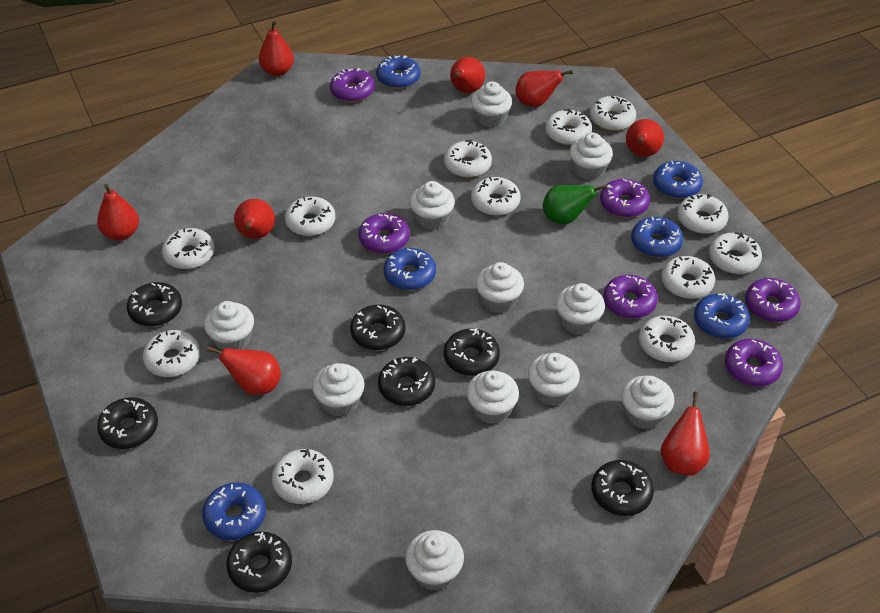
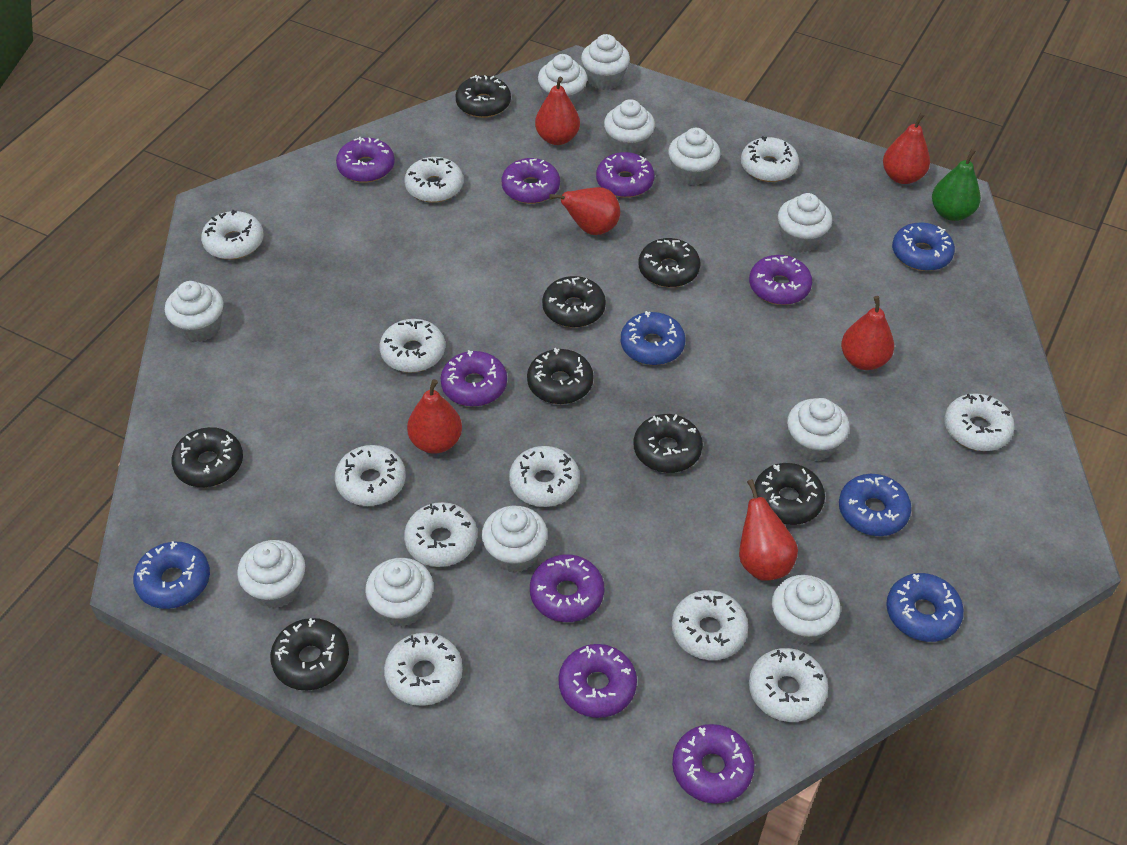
black donut: [97,397,158,449] [127,282,182,327] [226,532,292,593] [350,305,405,350] [378,357,435,406] [444,328,500,376] [592,460,654,516] = 7 -> [171,427,243,487] [270,618,349,690] [455,75,511,118] [527,348,594,404] [542,276,606,328] [633,414,703,473] [638,238,701,287] [755,463,825,525] = 8
blue donut: [202,483,266,540] [376,55,420,89] [384,248,436,290] [631,217,683,258] [653,161,703,199] [694,293,750,339] = 6 -> [133,541,210,609] [621,311,685,365] [839,474,912,536] [886,573,964,642] [892,222,955,271] = 5
purple donut: [330,68,375,102] [358,213,410,254] [600,179,650,218] [603,275,658,319] [725,339,783,387] [745,278,801,322] = 6 -> [336,137,395,183] [441,350,507,407] [502,158,560,204] [530,554,604,622] [559,644,637,718] [596,152,655,198] [672,724,755,804] [749,255,812,305] = 8
red pear: [97,184,139,241] [206,346,281,395] [234,199,275,239] [259,20,294,76] [450,57,485,93] [515,70,573,107] [626,119,664,157] [661,392,710,476] = 8 -> [407,379,462,454] [535,77,580,145] [549,187,620,235] [739,479,798,581] [841,296,894,370] [883,113,930,184] = 6
white donut: [143,330,200,377] [162,228,215,269] [272,449,334,504] [285,196,335,236] [444,140,492,178] [471,177,521,216] [545,109,592,145] [590,96,636,131] [639,316,695,362] [661,256,715,299] [677,194,729,234] [709,232,762,274] = 12 -> [201,210,264,259] [335,445,406,506] [380,319,445,373] [384,632,463,706] [404,157,463,203] [404,502,477,567] [509,446,580,507] [672,590,748,660] [741,136,799,182] [749,648,828,722] [945,393,1015,451] = 11

